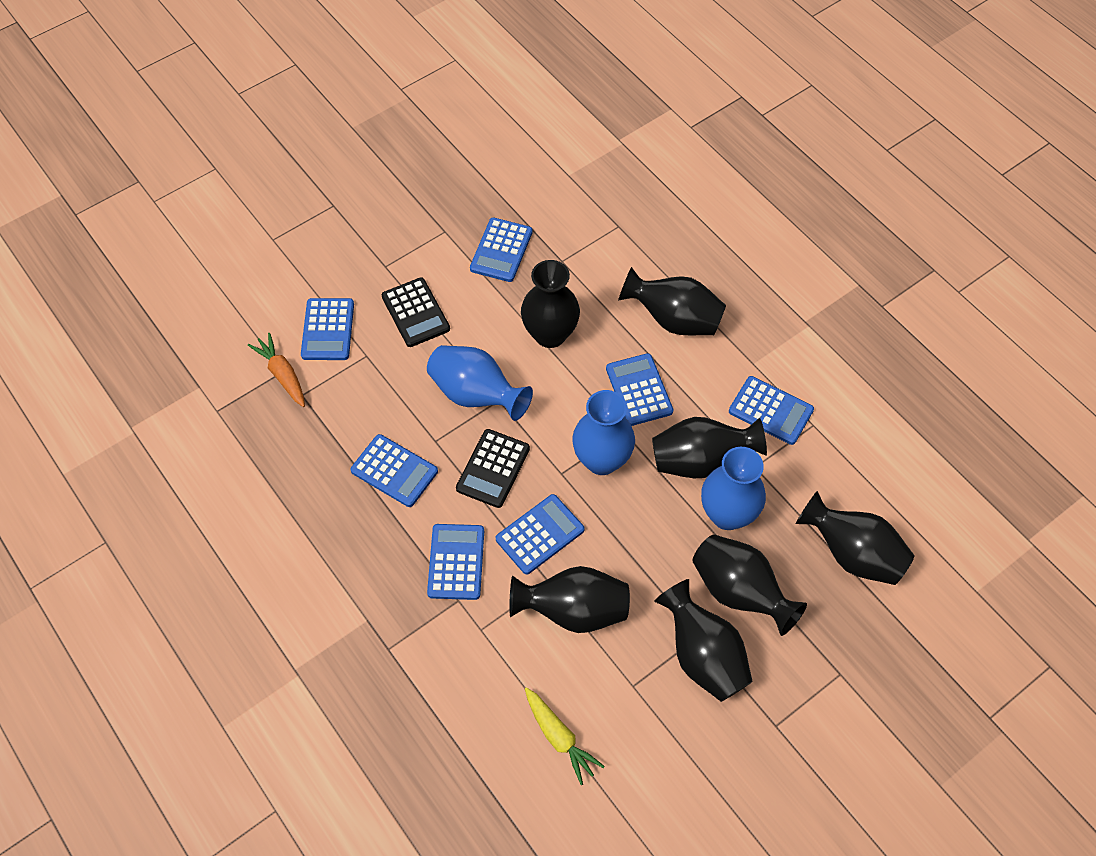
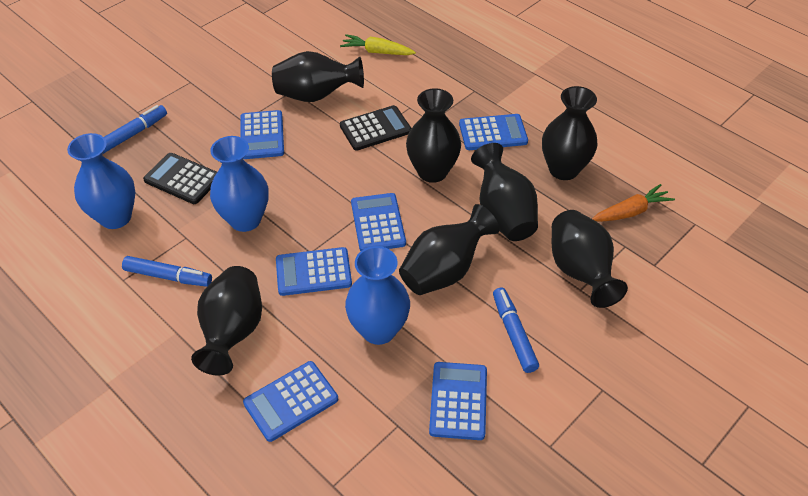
blue calculator: [301,298,354,360] [350,434,438,507] [427,524,484,600] [470,218,533,282] [496,494,585,575] [606,353,673,426] [729,376,814,445] = 7 -> [240,110,284,159] [243,361,338,442] [276,247,352,296] [351,193,406,251] [429,362,487,440] [459,114,528,150] = 6
blue marker: none = 0 -> [103,105,167,154] [122,256,212,287] [493,287,539,373] = 3

